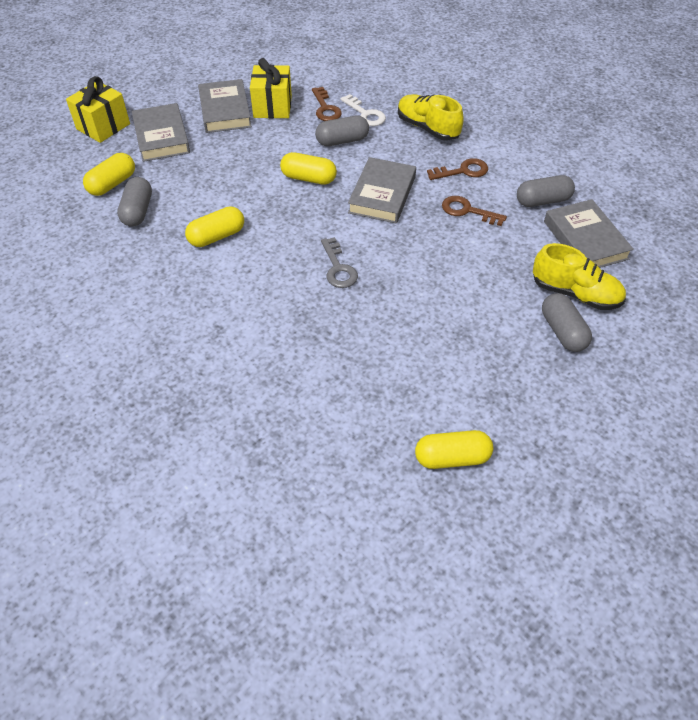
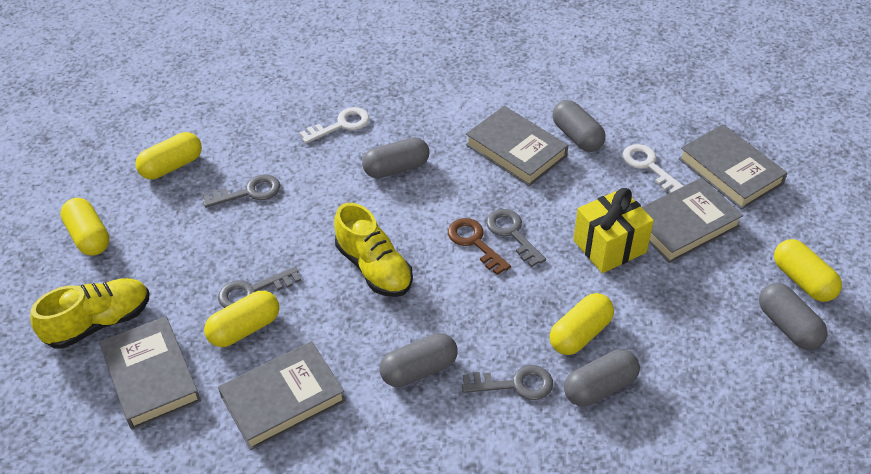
brown key: [312,87,342,121] [427,158,488,180] [442,196,507,226] = 3 -> [448,218,511,275] = 1
grey book: [132,103,190,162] [198,79,252,133] [348,157,416,224] [544,199,634,268] = 4 -> [100,316,201,430] [218,341,346,450] [466,106,568,186] [642,178,743,263] [679,124,787,210] = 5
grey capsule: [117,177,152,227] [315,116,369,146] [517,175,575,207] [542,293,592,352] = 4 -> [362,137,429,178] [379,333,458,387] [552,100,606,152] [564,349,640,406] [759,283,828,350] = 5
grey key: [321,237,358,288] = 1 -> [203,175,280,208] [218,267,301,308] [462,365,553,400] [486,209,546,267] = 4
white key: [340,94,386,126] = 1 -> [300,107,370,143] [622,144,683,193] = 2
yellow capsule: [83,153,135,196] [185,206,244,247] [280,152,337,185] [415,430,493,469] = 4 -> [60,198,110,256] [136,132,202,179] [204,291,279,347] [550,293,614,355] [774,239,842,302] = 5
yellow gift: [66,76,130,143] [250,58,292,119] = 2 -> [573,188,654,273] = 1

